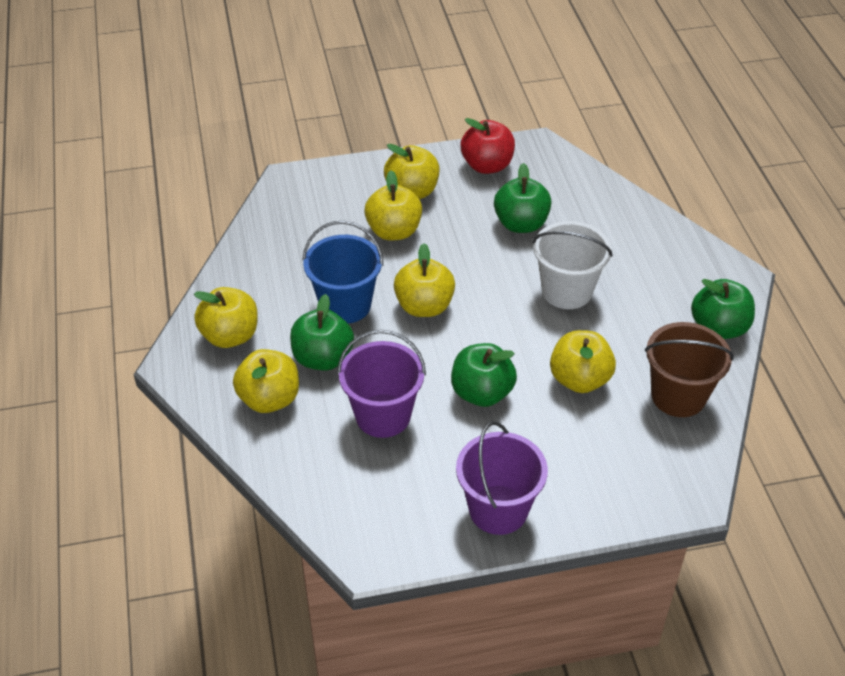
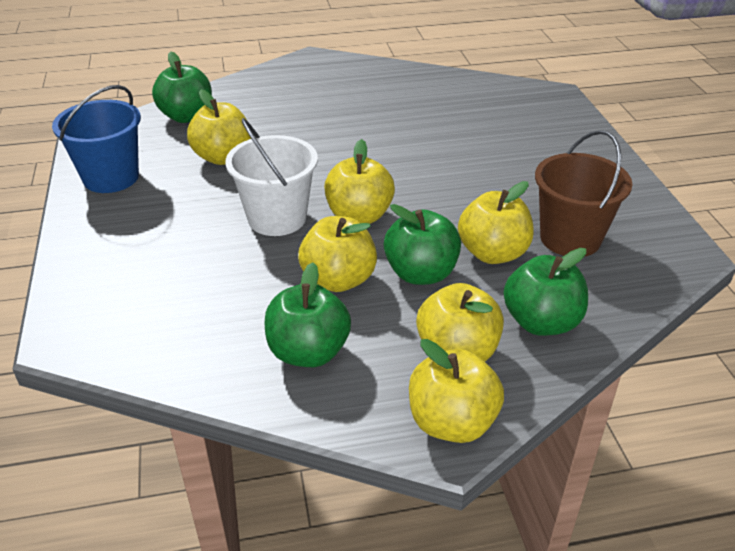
purple bucket: [337,330,426,438] [456,421,548,535] = 2 -> none = 0
red apple: [460,118,515,174] = 1 -> none = 0

